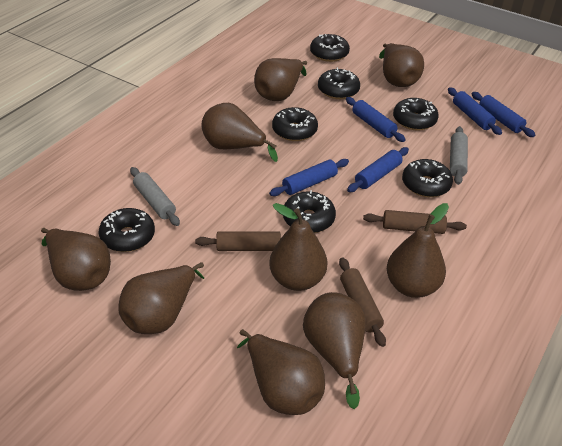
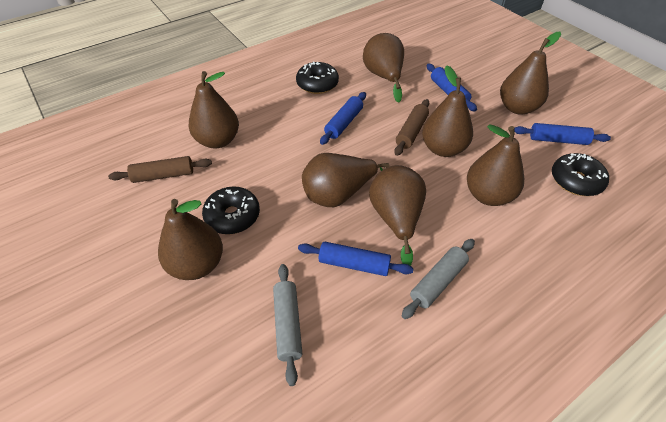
black donut: [99,208,155,252] [272,107,318,141] [283,190,336,233] [310,34,350,62] [318,68,360,99] [393,98,439,131] [402,159,453,197] = 7 -> [202,186,260,234] [296,62,339,94] [552,153,609,196] = 3
blue rolling pin: [269,159,349,196] [346,97,406,142] [347,147,409,192] [448,87,502,135] [472,92,535,137] = 5 -> [298,242,414,276] [320,92,366,145] [427,64,477,112] [514,123,611,145] = 4
brown pear: [41,228,111,291] [118,262,204,334] [201,103,278,162] [237,329,325,415] [254,58,307,101] [269,203,327,291] [303,292,366,409] [379,43,424,87] [387,203,449,298] = 9 -> [158,199,223,280] [189,71,239,149] [302,153,389,207] [363,33,404,103] [369,165,426,266] [422,65,473,157] [467,124,524,206] [500,32,561,115] = 8
brown rolling pin: [195,231,281,251] [339,257,386,347] [363,210,467,234] = 3 -> [108,156,212,183] [394,99,429,156] = 2

